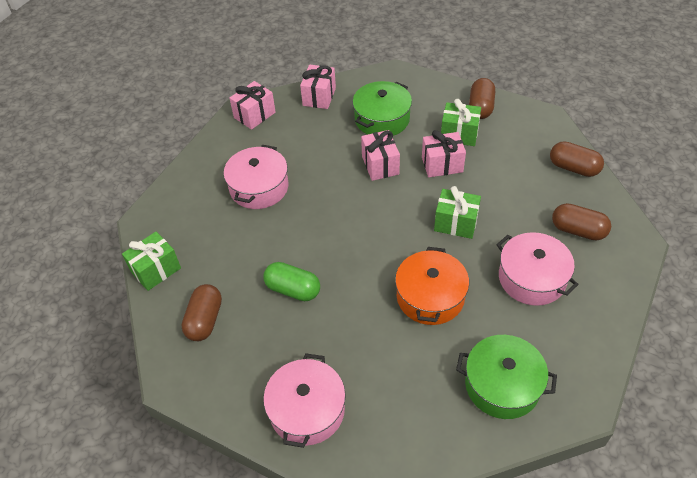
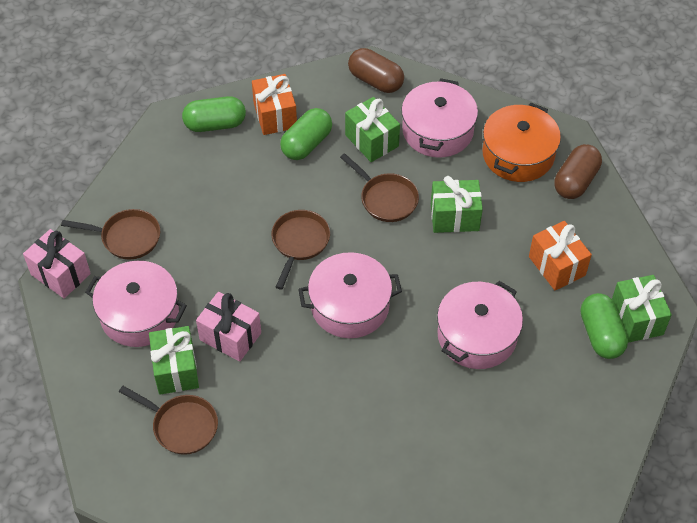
brown capsule: [182,284,222,341] [469,78,495,119] [550,141,604,177] [552,203,611,240] = 4 -> [348,48,404,93] [554,144,602,199] = 2
brown pan: none = 0 -> [61,209,160,259] [119,386,218,455] [271,210,330,290] [340,153,419,222] = 4
green capsule: [263,262,320,301] = 1 -> [182,96,246,132] [280,108,332,160] [581,293,628,359] = 3
green gift: [122,232,181,291] [434,186,481,239] [441,99,481,146] = 3 -> [149,326,199,395] [345,97,400,162] [431,176,483,233] [612,275,672,343] = 4
green pot: [353,81,412,136] [456,335,557,419] = 2 -> none = 0
orange gift: none = 0 -> [252,74,297,135] [529,221,592,291] = 2
pink gift: [230,81,276,130] [300,65,336,109] [361,130,400,181] [422,130,466,177] = 4 -> [23,229,91,298] [196,292,261,362] = 2
pink pot: [224,145,289,209] [263,353,346,448] [496,232,579,306] = 3 -> [85,261,187,347] [298,252,402,338] [401,78,478,158] [437,281,523,369] = 4

